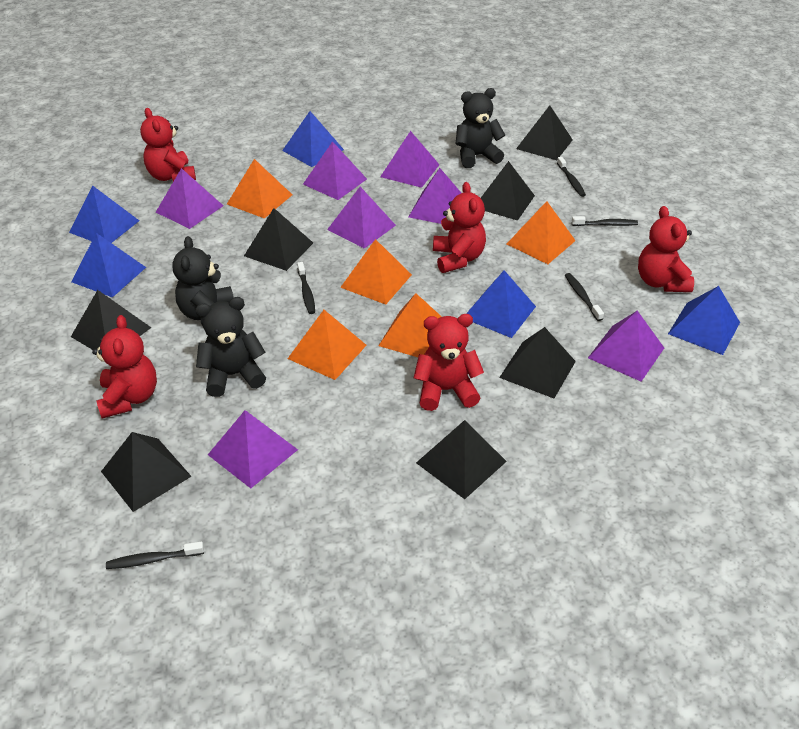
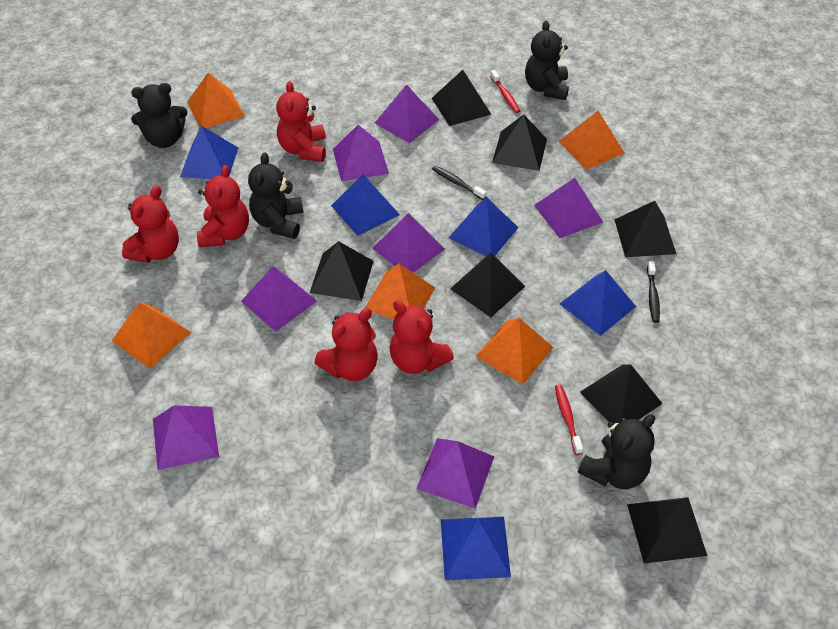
black teddy bear: [172,236,234,325] [195,297,266,397] [456,88,505,168] = 3 -> [131,83,187,148] [248,152,303,239] [525,21,569,100] [578,414,655,489] = 4
black toothbrush: [106,541,204,569] [297,262,315,314] [557,157,586,197] [565,273,604,321] [572,216,638,226] = 5 -> [432,166,486,200] [647,261,660,323] = 2
red toothbrush: none = 0 -> [490,70,520,113] [555,385,583,455] = 2

